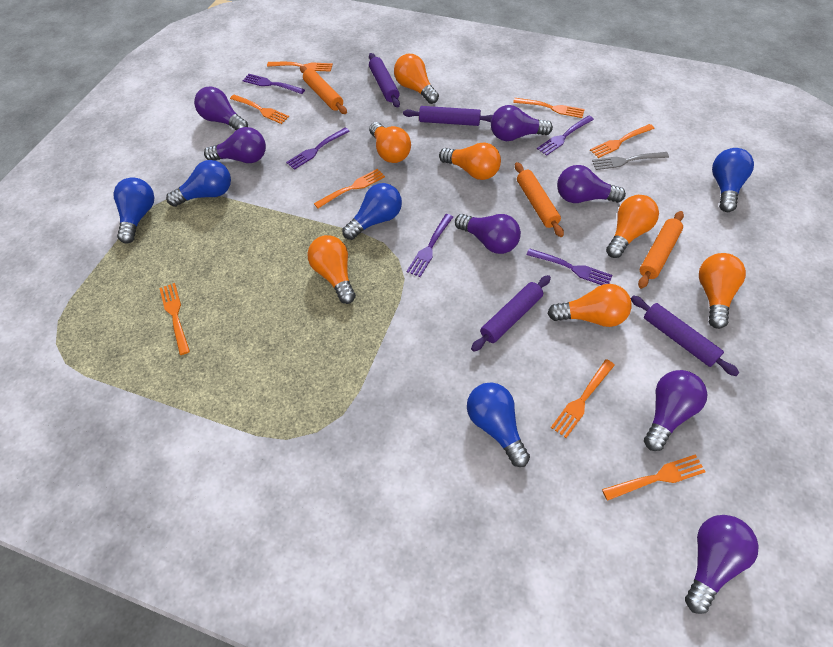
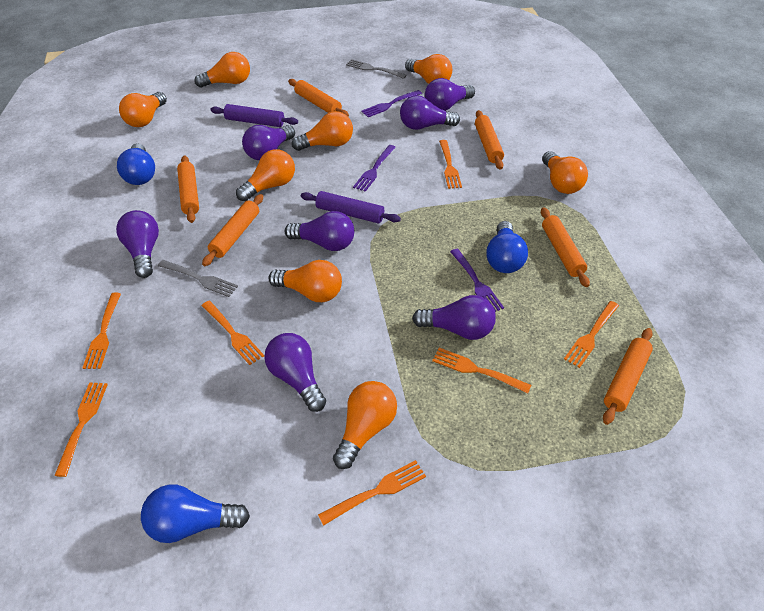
blue light bulb: [113,177,154,243] [166,160,231,207] [342,183,402,240] [467,382,530,467] [712,148,754,212] = 5 -> [117,143,155,185] [141,485,250,543] [486,221,528,273] = 3
grey fork: [592,152,669,170] = 1 -> [158,260,238,297] [346,59,407,79] = 2
orange fork: [159,283,190,355] [230,95,289,124] [267,62,333,72] [314,169,385,208] [513,98,585,118] [551,359,615,438] [590,124,654,158] [602,454,706,501] = 8 -> [54,382,108,477] [82,292,121,369] [202,301,264,365] [318,460,426,526] [432,348,531,393] [439,140,462,189] [564,301,619,368] = 7
orange light bulb: [308,235,356,304] [369,122,411,163] [394,54,439,104] [439,142,501,180] [547,284,632,327] [606,195,659,258] [699,253,746,329] = 7 -> [119,92,167,127] [195,52,250,88] [236,149,295,201] [268,260,342,302] [292,111,353,151] [333,381,397,469] [405,54,452,84] [542,151,588,194] = 8
orange rolling pin: [300,66,347,114] [515,162,564,237] [638,211,684,289] = 3 -> [177,156,199,223] [202,194,263,266] [288,79,349,117] [475,110,504,170] [541,207,590,287] [603,328,653,425] = 6
purple fork: [242,74,305,94] [286,127,350,170] [407,214,453,277] [526,248,612,285] [537,116,594,156] = 5 -> [353,145,396,192] [361,90,422,117] [450,249,504,312] = 3
purple rolling pin: [369,53,400,108] [403,106,493,126] [471,275,551,352] [631,295,739,376] = 4 -> [210,104,298,127] [301,191,401,223] = 2

